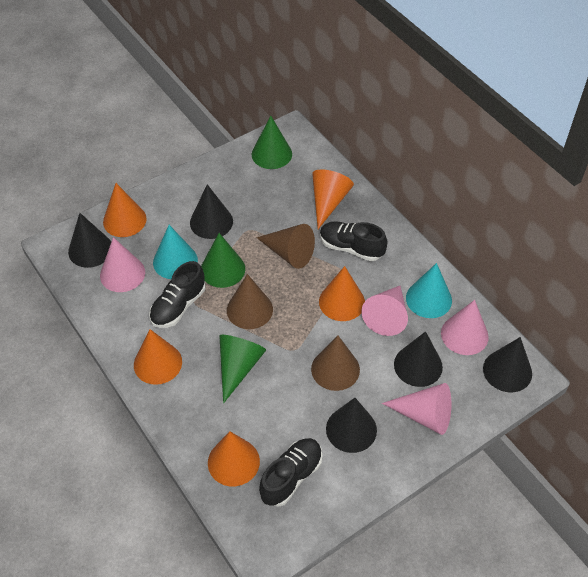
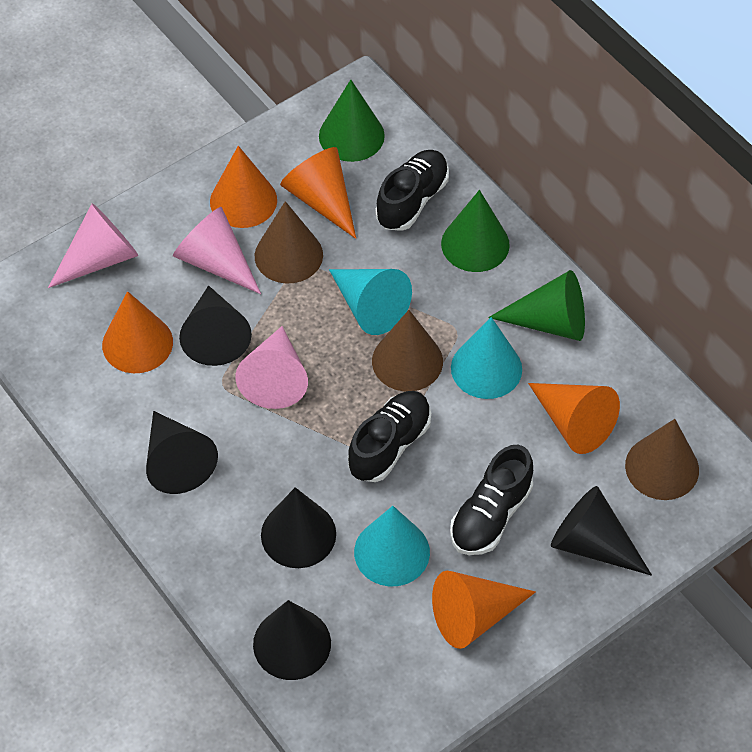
pink cone: [100,237,145,292] [361,286,408,336] [382,383,452,435] [441,300,489,355] = 4 -> [48,203,138,288] [173,207,261,294] [235,326,308,409] = 3
turquoise cone: [153,225,198,279] [406,263,452,318] = 2 -> [329,269,412,335] [354,506,430,586] [451,317,522,399] = 3

